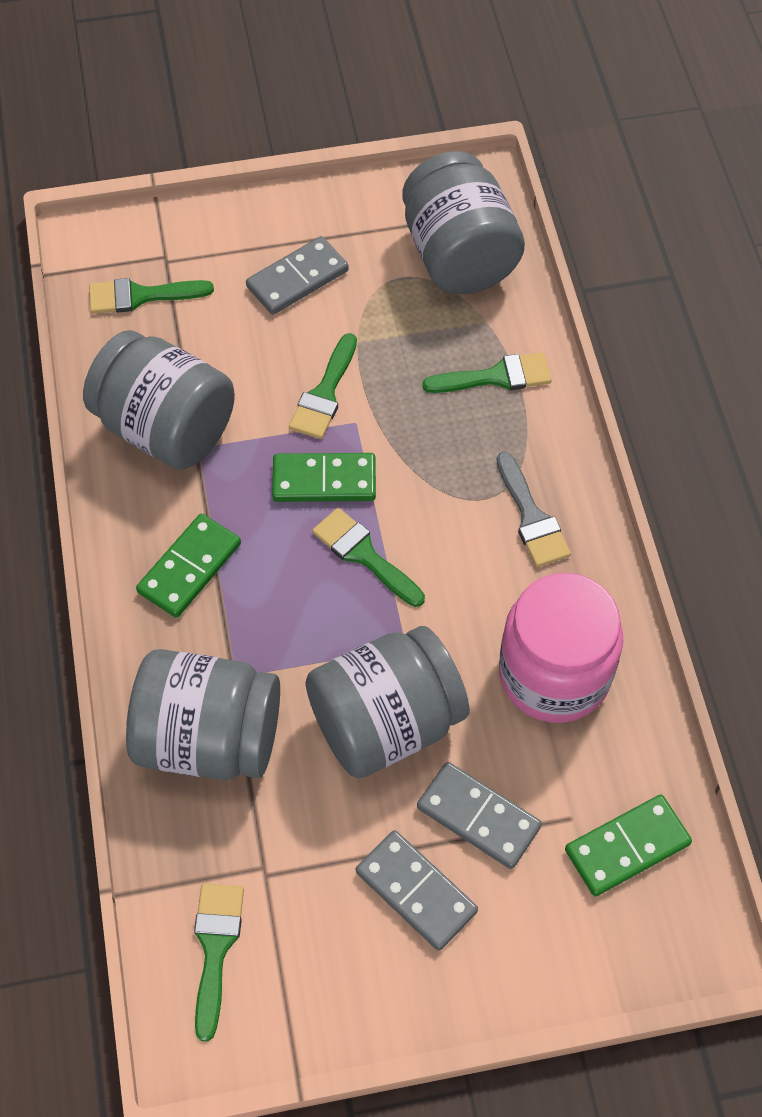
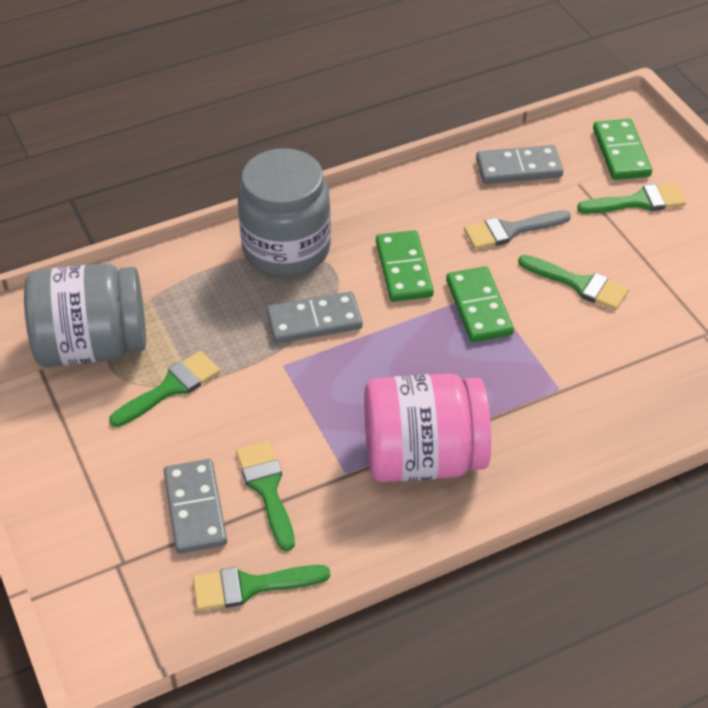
grey jar: [83,330,235,469] [126,649,280,780] [305,626,470,778] [402,151,525,294] = 4 -> [24,263,146,367] [238,148,331,277] = 2

